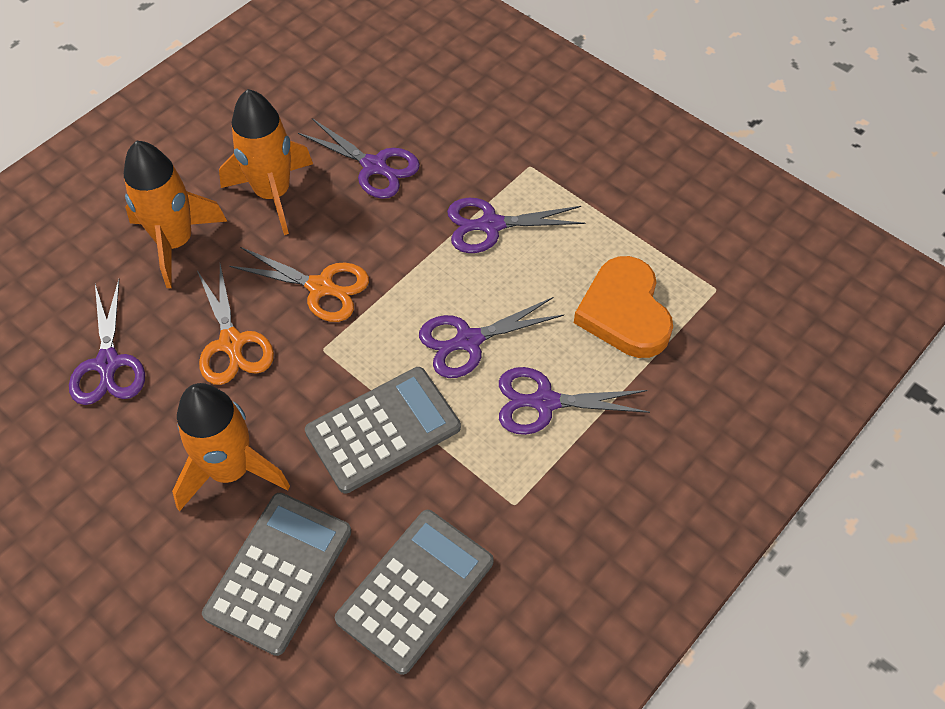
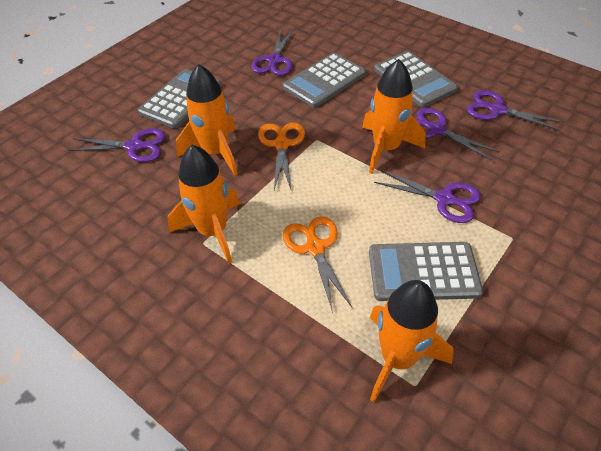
grey calculator: [202,493,351,656] [305,367,461,493] [335,510,494,675] = 3 -> [138,69,221,128] [283,53,366,108] [369,242,483,301] [374,51,458,107] = 4
orange heart: [574,256,673,358] = 1 -> none = 0
orange rocket: [124,141,228,288] [172,383,290,511] [219,89,313,235] = 3 -> [167,145,240,263] [176,64,238,175] [362,59,426,174] [370,280,454,402] = 4

